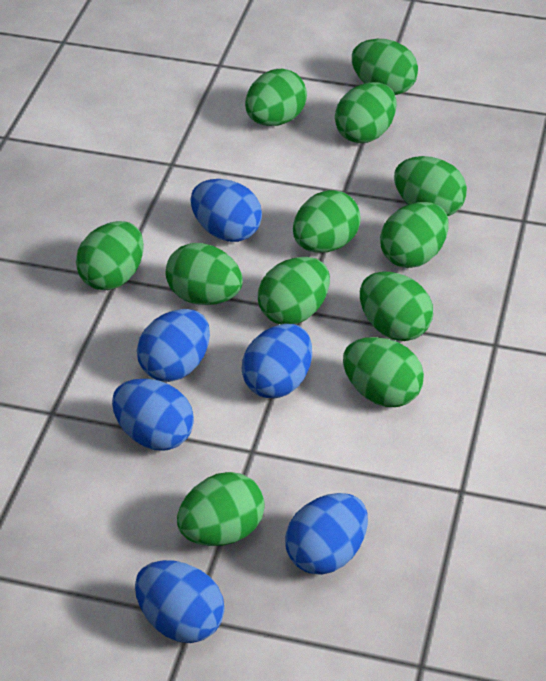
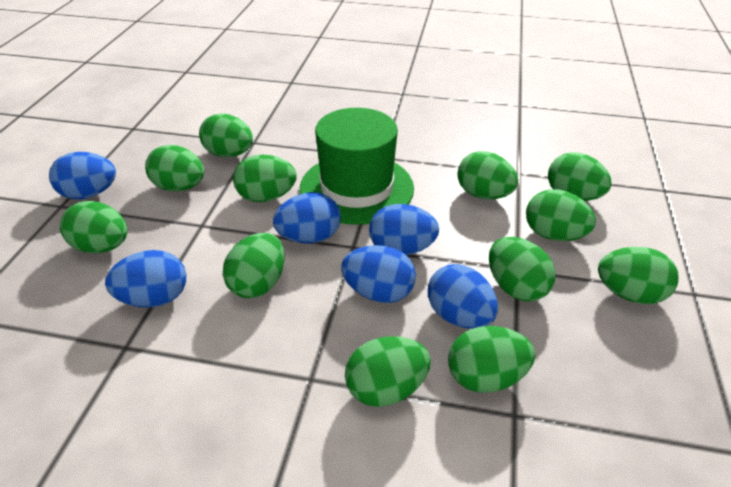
green hat: none = 0 -> [300,108,414,225] = 1

